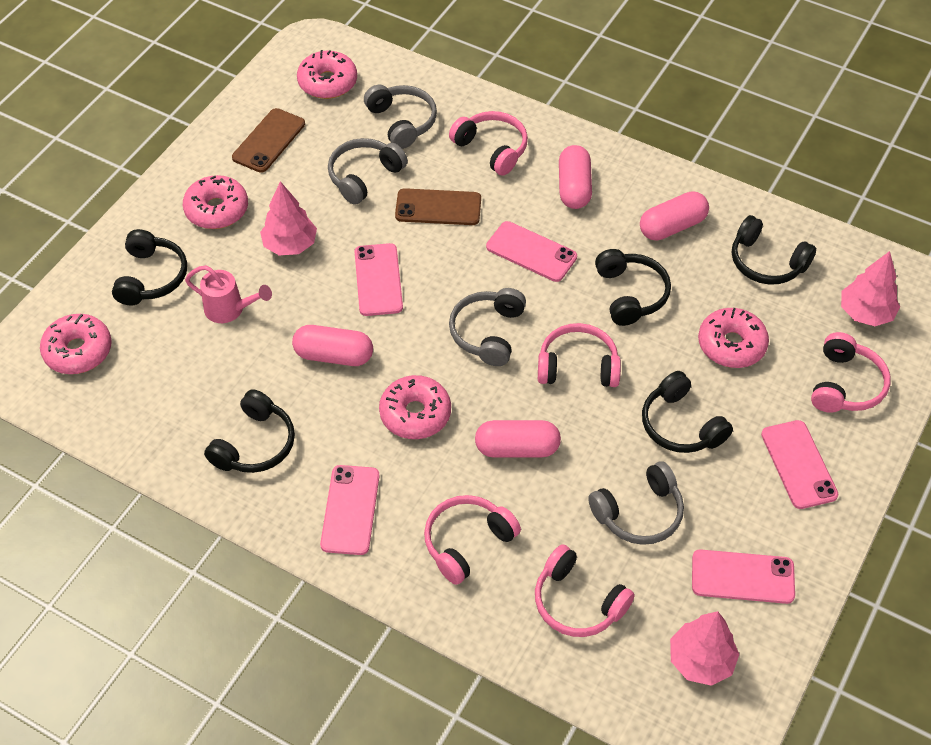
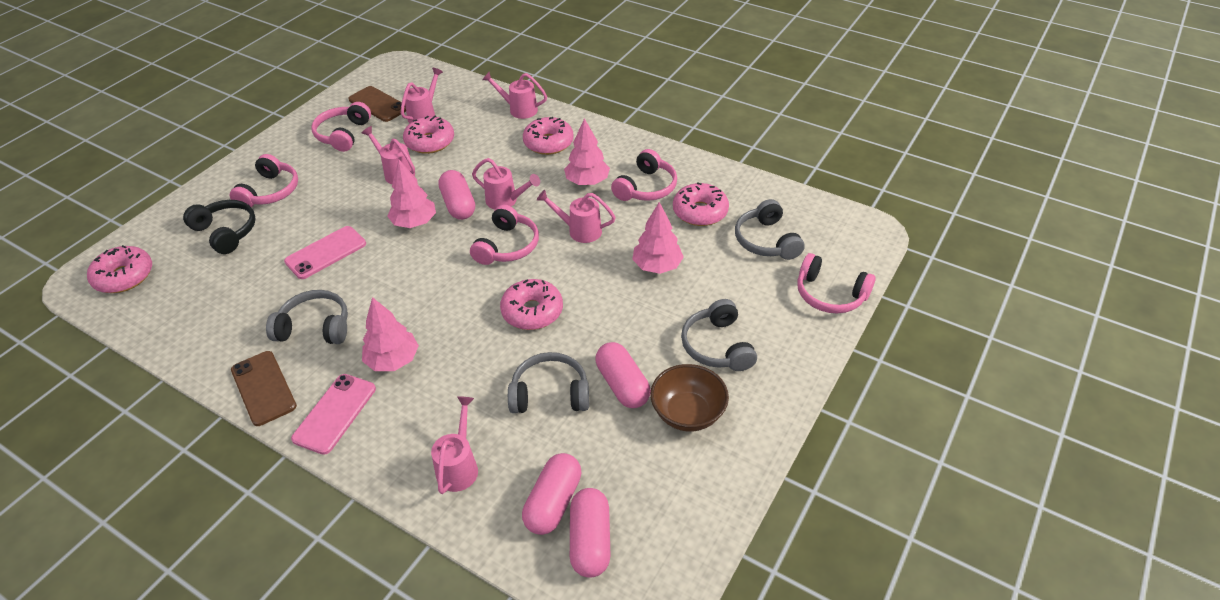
black headphones: [112,229,187,305] [204,389,295,473] [595,249,671,326] [642,371,733,453] [732,215,816,285] = 5 -> [183,200,256,254] = 1
brown bowl: none = 0 -> [650,364,729,432] = 1
pink phone: [320,465,380,555] [354,243,403,316] [486,221,577,282] [692,549,795,604] [761,420,838,509] = 5 -> [284,226,366,279] [291,374,376,455] = 2
pink tree: [260,181,317,256] [670,611,740,686] [841,251,900,326] = 3 -> [362,297,419,371] [387,160,436,228] [564,118,610,185] [632,202,684,274] = 4
pink watering can: [185,265,272,323] = 1 -> [362,126,415,184] [401,68,443,123] [431,396,478,494] [472,158,540,209] [482,72,547,119] [537,190,616,243] = 6

